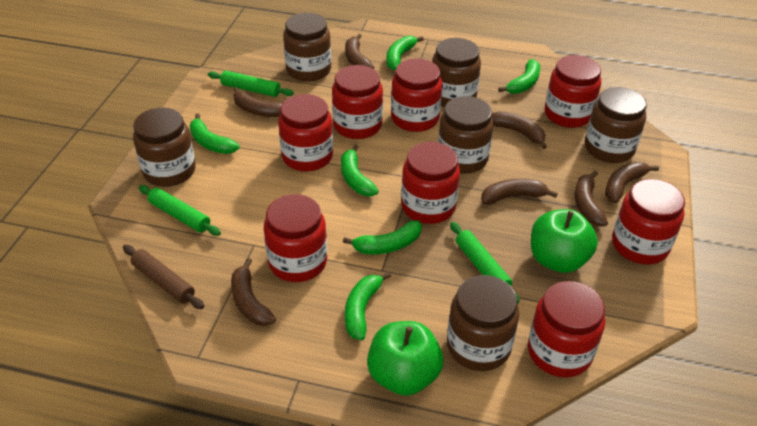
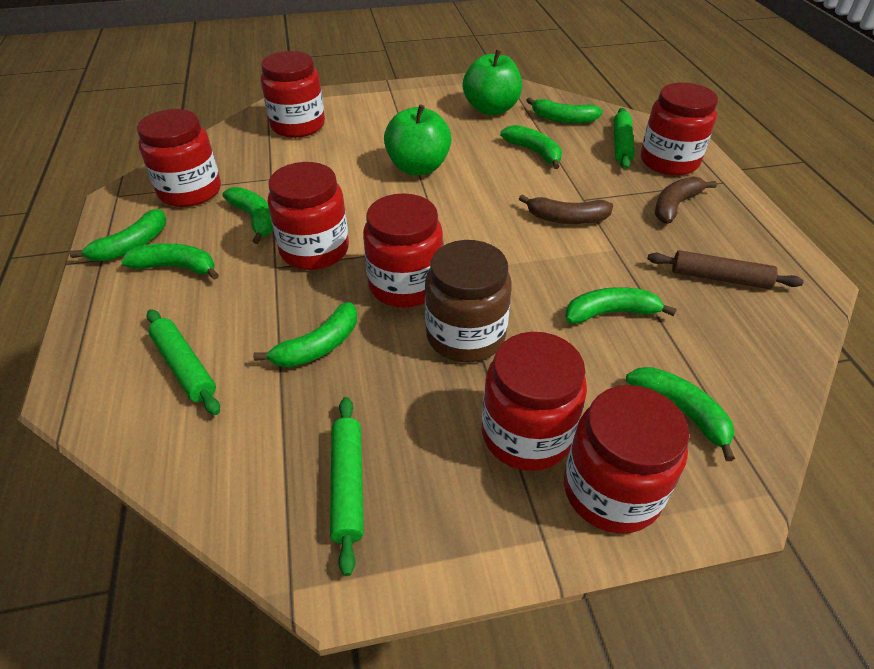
brown banana: [231,258,276,326] [233,87,283,117] [345,34,374,69] [481,179,558,205] [492,111,547,149] [574,171,608,227] [605,162,659,203] = 7 -> [519,195,613,224] [655,177,717,223] = 2
brown jar: [133,108,196,187] [283,13,331,81] [432,38,481,107] [438,96,494,173] [447,275,519,371] [585,87,647,163] = 6 -> [425,240,512,362] = 1
green banana: [190,114,240,154] [341,144,379,196] [343,220,422,254] [345,272,391,340] [386,36,424,70] [498,59,540,94] = 6 -> [69,209,166,261] [121,243,219,280] [222,187,273,244] [253,302,357,368] [500,125,562,169] [526,97,603,124] [565,287,677,324] [626,367,735,461] = 8
red jar: [264,194,327,282] [278,94,333,171] [332,65,383,139] [391,58,442,132] [401,142,460,224] [528,281,605,378] [545,55,601,128] [612,179,685,264] = 8 -> [137,109,221,207] [261,51,325,138] [268,162,349,270] [363,193,443,307] [482,332,587,471] [564,385,689,534] [641,83,718,175] = 7

